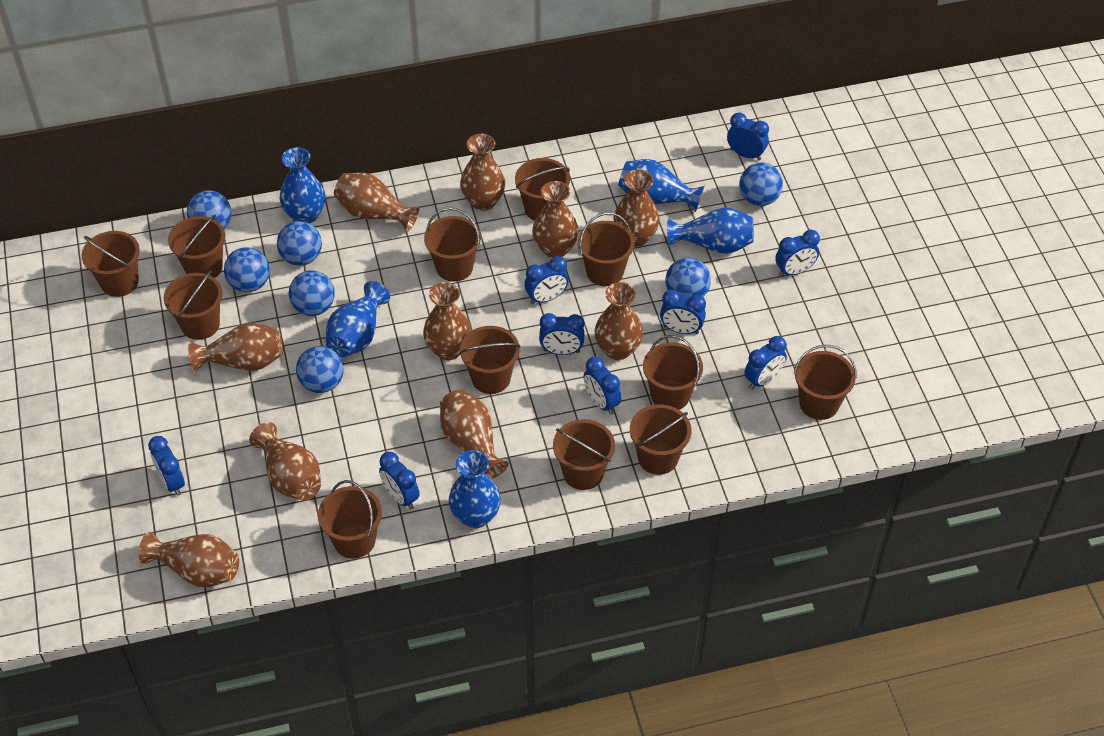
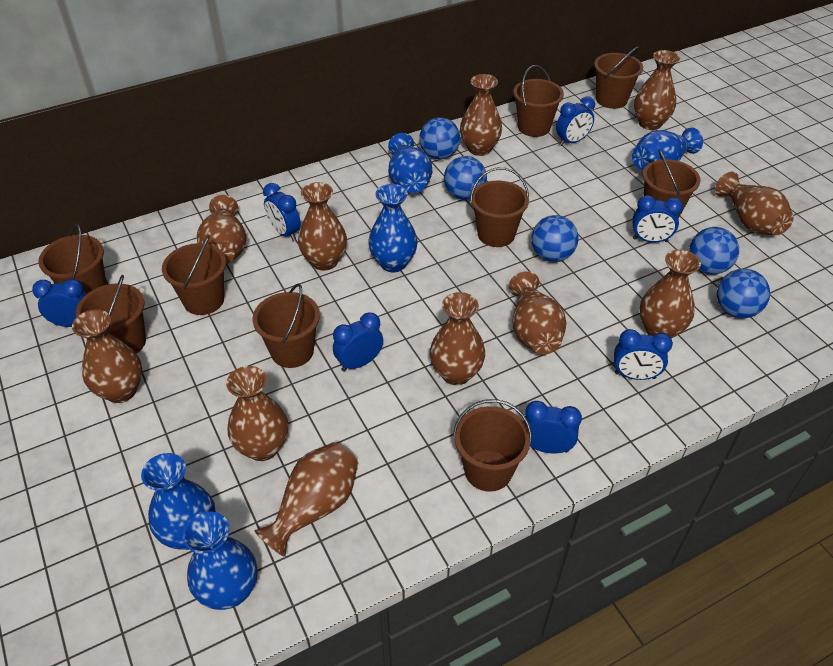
blue ball: [187,190,232,229] [224,247,270,292] [277,221,322,266] [289,270,335,316] [296,346,344,393] [665,258,711,297] [739,162,783,206] = 7 -> [420,117,460,159] [444,156,487,200] [531,215,579,262] [689,227,739,274] [717,269,770,318] = 5
blue clock: [148,436,185,496] [379,452,420,509] [524,256,569,304] [539,313,585,355] [583,357,621,415] [660,290,706,334] [727,113,769,160] [744,336,787,389] [775,230,820,277] = 9 -> [32,279,87,327] [263,183,301,241] [333,312,383,372] [523,401,582,453] [556,96,595,146] [614,329,673,380] [632,195,683,242] = 7
brown bucket: [82,231,140,297] [164,271,222,340] [168,215,225,278] [318,480,382,559] [424,208,481,282] [459,326,521,394] [515,158,570,221] [553,419,615,490] [578,212,635,286] [630,404,692,475] [643,335,703,410] [794,345,857,420] = 12 -> [38,223,107,294] [76,275,146,354] [162,235,226,315] [252,283,320,368] [453,399,532,492] [470,167,529,247] [513,65,564,137] [594,46,643,109] [643,150,701,218] = 9
brown vase: [138,532,239,587] [188,323,283,371] [249,422,321,500] [334,173,420,232] [423,282,472,360] [440,389,509,479] [460,134,505,211] [532,181,579,258] [595,282,643,360] [614,169,660,247] = 10 -> [72,309,142,403] [197,195,246,264] [226,366,288,461] [254,442,358,557] [298,182,347,271] [430,292,485,385] [460,74,502,156] [509,271,566,354] [634,50,680,130] [639,250,701,339] [715,172,794,235] = 11

